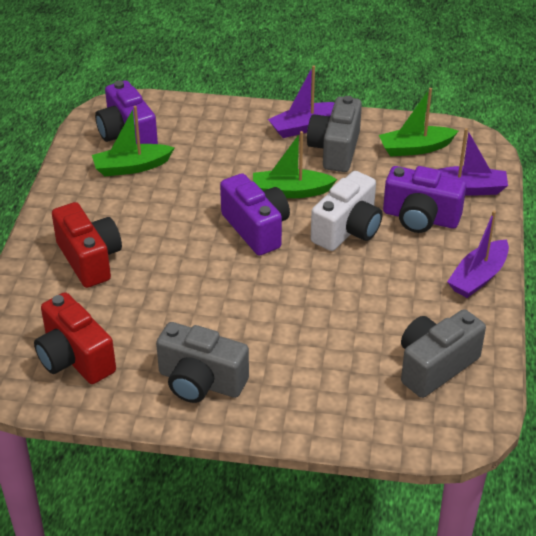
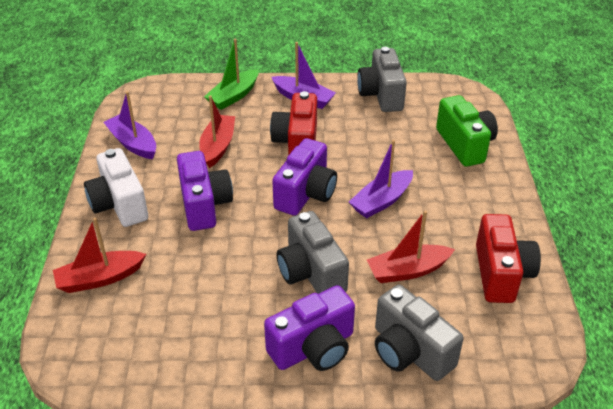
green boat: [92,106,174,176] [253,131,337,198] [379,88,458,157] = 3 -> [204,39,259,110] = 1
green camera: none = 0 -> [436,95,498,167] = 1
red boat: none = 0 -> [53,218,146,293] [199,95,235,168] [367,210,455,283] = 3

